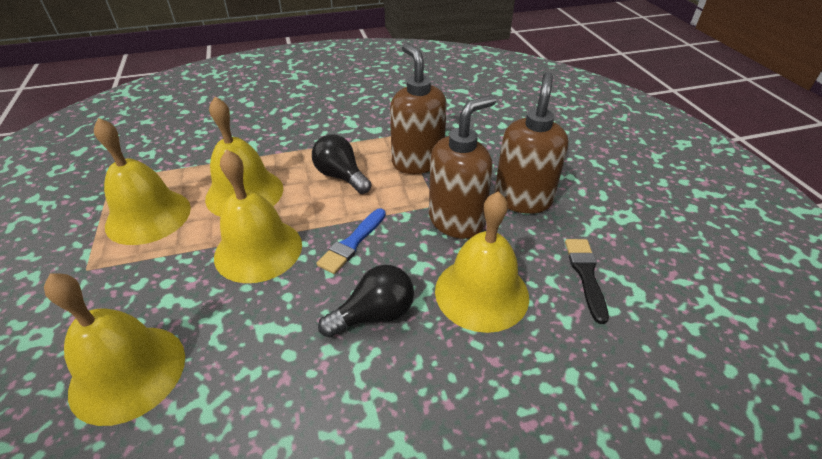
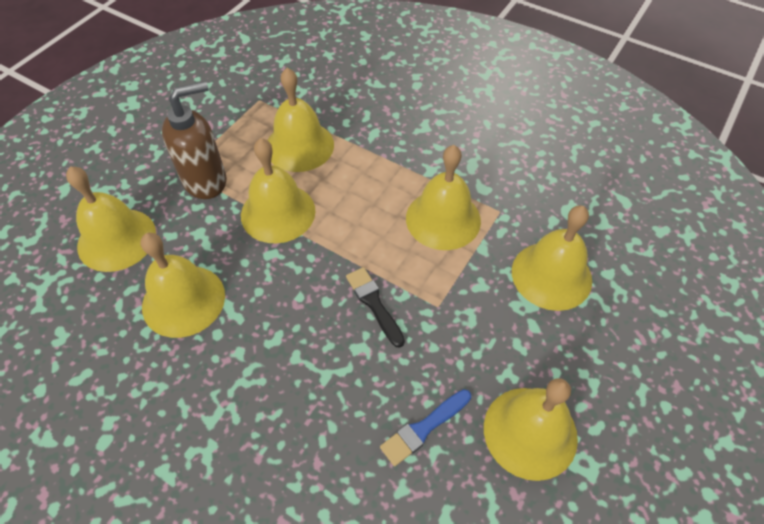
black light bulb: [312,134,371,194] [318,265,414,337] = 2 -> none = 0
brown soap dispenser: [390,43,447,174] [429,95,497,239] [495,72,568,214] = 3 -> [162,81,227,199] = 1
yellow bell: [44,273,185,426] [94,118,191,245] [205,97,283,217] [214,150,302,283] [435,191,529,333] = 5 -> [66,166,156,272] [140,233,225,338] [241,138,316,243] [268,68,334,172] [406,145,481,250] [484,378,578,481] [512,205,592,311] = 7

